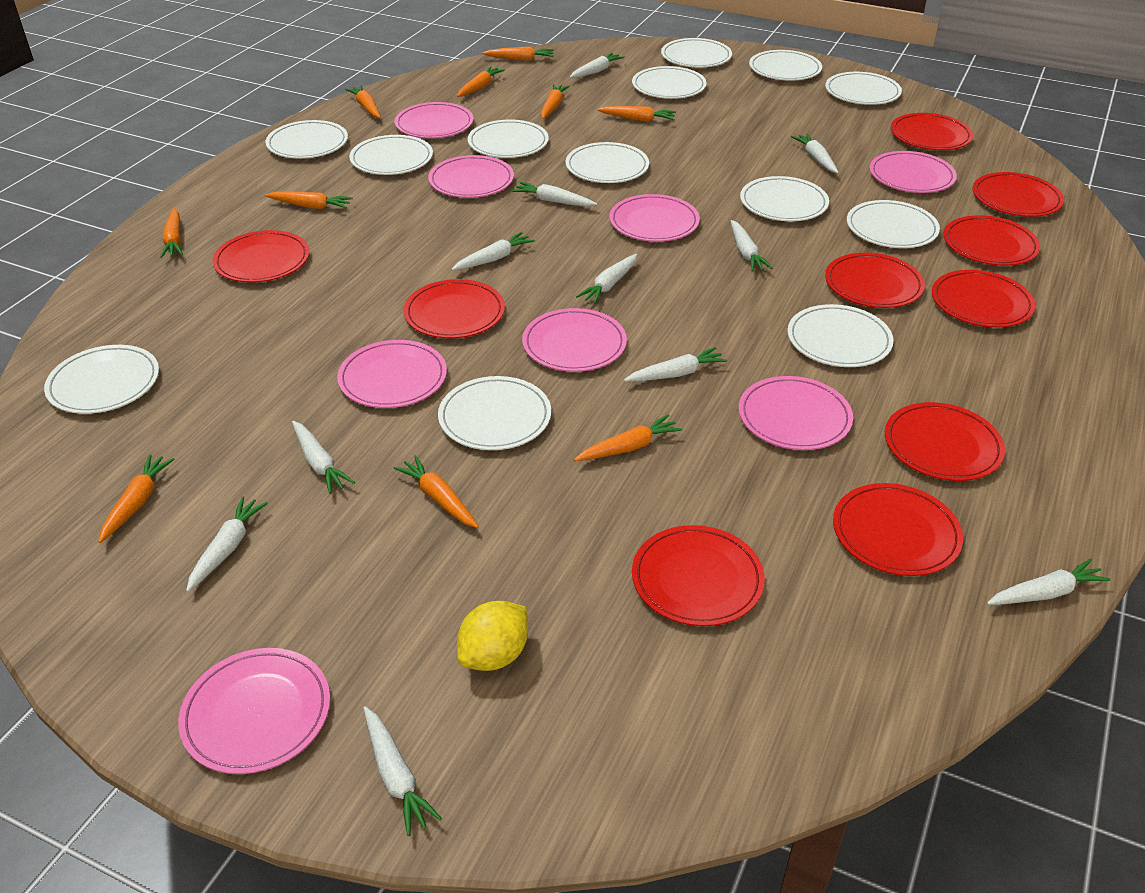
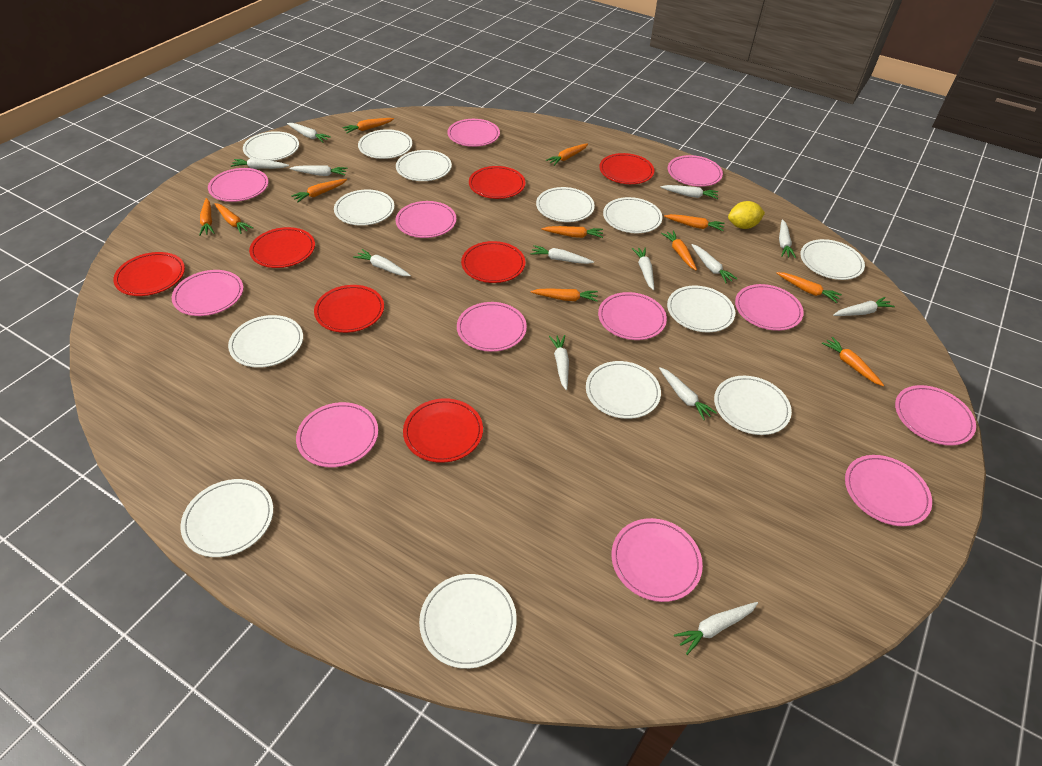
orange carrot: [99,454,175,543] [160,208,183,258] [265,191,353,209] [345,86,381,118] [393,455,479,528] [457,66,505,97] [482,46,554,60] [541,84,570,119] [574,415,682,461] [597,106,676,122] = 10 -> [199,198,214,236] [214,203,253,234] [291,179,347,203] [343,118,394,133] [530,288,598,302] [542,226,603,238] [546,143,588,166] [661,231,697,271] [664,214,725,231] [777,272,842,303] [822,337,884,386] = 11
pink plate: [178,648,330,774] [337,340,447,408] [394,102,474,138] [428,155,514,198] [522,308,627,372] [609,194,700,242] [739,376,853,450] [869,151,957,193] = 8 -> [172,270,243,316] [208,168,269,202] [296,402,378,467] [396,201,456,238] [448,119,500,147] [457,302,527,352] [598,292,667,340] [612,518,703,602] [668,155,723,187] [735,284,804,331] [845,455,932,526] [895,385,976,446] = 12
red plate: [212,230,309,283] [404,279,505,338] [632,525,765,626] [825,253,925,308] [833,483,963,576] [885,402,1005,481] [891,113,973,150] [932,270,1035,328] [943,215,1040,266] [973,172,1064,217] = 10 -> [113,252,185,296] [249,227,315,268] [314,285,384,333] [403,398,483,463] [461,241,525,283] [469,166,525,199] [599,153,655,184] = 7
white carrot: [186,497,268,592] [292,421,355,494] [363,707,442,836] [452,232,535,271] [512,182,597,206] [570,52,625,78] [576,254,637,304] [624,347,727,382] [731,220,773,272] [791,133,839,173] [987,558,1111,605] = 11 -> [231,158,289,169] [287,123,331,142] [289,165,348,176] [353,249,411,276] [530,245,594,264] [549,335,569,390] [632,247,654,290] [659,367,717,421] [661,185,718,199] [674,602,758,655] [691,244,737,284] [779,219,796,258] [833,297,895,316] = 13

